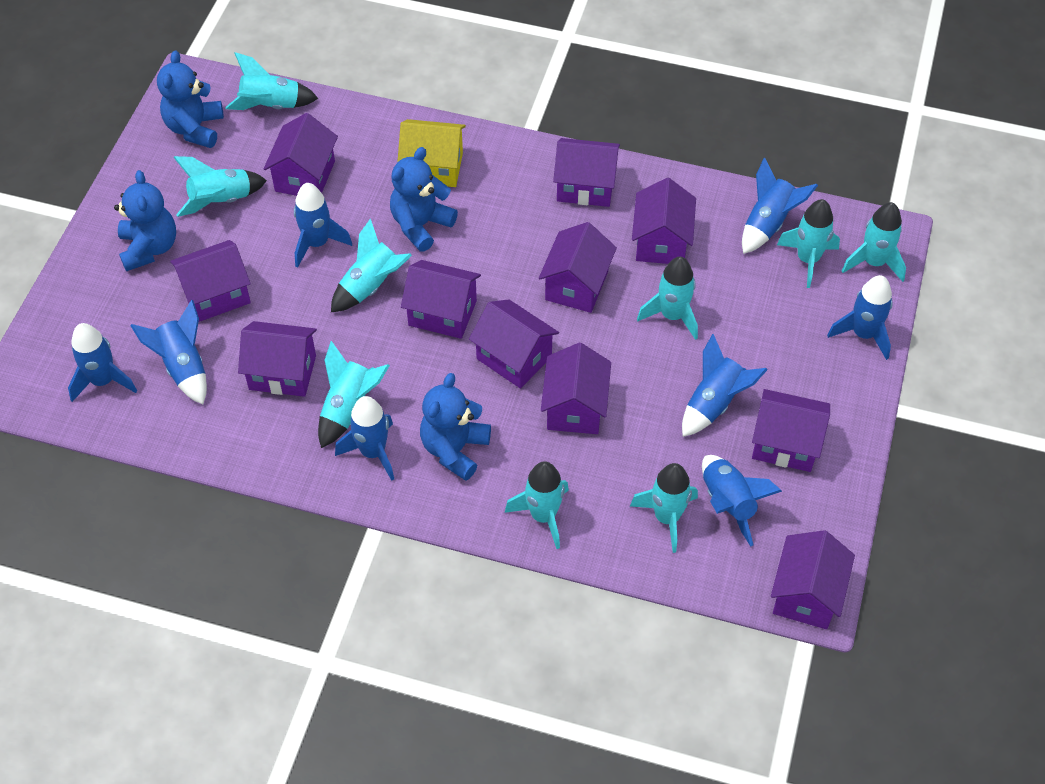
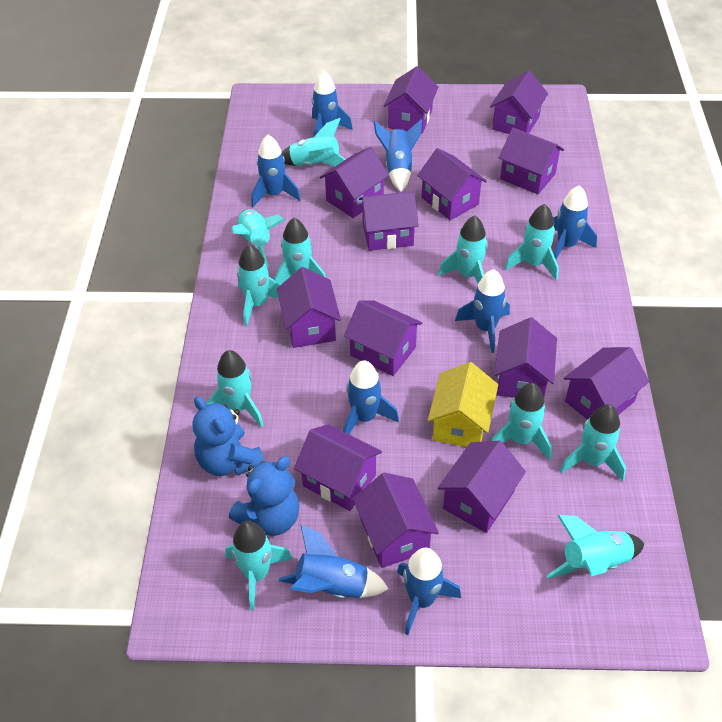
blue teddy bear: [114,170,176,271] [157,50,224,148] [390,147,458,252] [420,373,491,481] = 4 -> [193,396,265,476] [229,456,300,536] = 2
purple house: [170,240,251,322] [238,321,317,397] [264,113,338,196] [401,260,481,339] [469,300,559,389] [539,222,617,313] [541,343,611,434] [553,138,620,207] [632,178,696,264] [752,389,830,472] [771,530,855,629] = 11 -> [277,267,341,348] [294,424,382,511] [320,147,389,218] [344,300,422,376] [353,473,439,568] [359,191,419,251] [384,66,438,134] [417,148,487,220] [438,441,526,533] [490,71,548,134] [494,317,557,398] [499,128,564,194] [564,347,649,419] = 13
turquoise rocket: [174,156,267,217] [225,52,318,110] [318,341,390,448] [331,218,412,312] [505,461,569,549] [630,463,698,553] [637,257,698,340] [777,199,840,288] [842,202,906,282] = 9 -> [206,350,264,427] [225,521,293,611] [232,209,285,267] [237,244,280,326] [274,218,326,285] [282,118,346,166] [438,215,488,283] [491,383,552,460] [505,204,559,280] [546,515,644,578] [560,404,626,481] = 11

